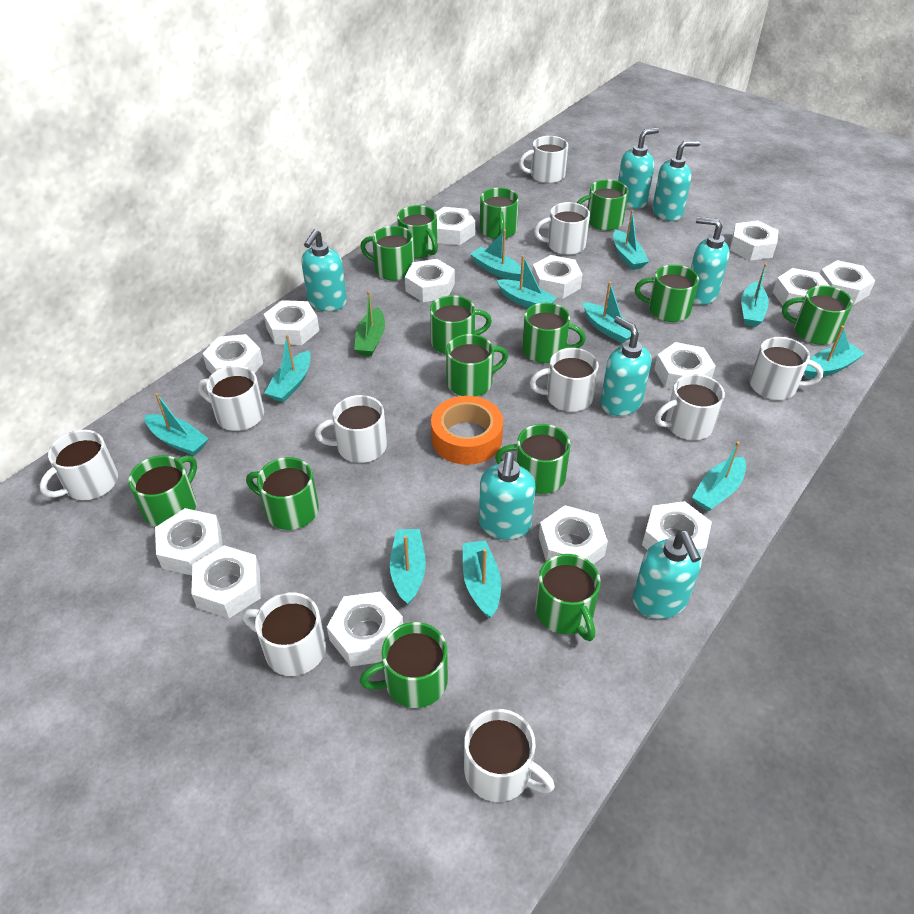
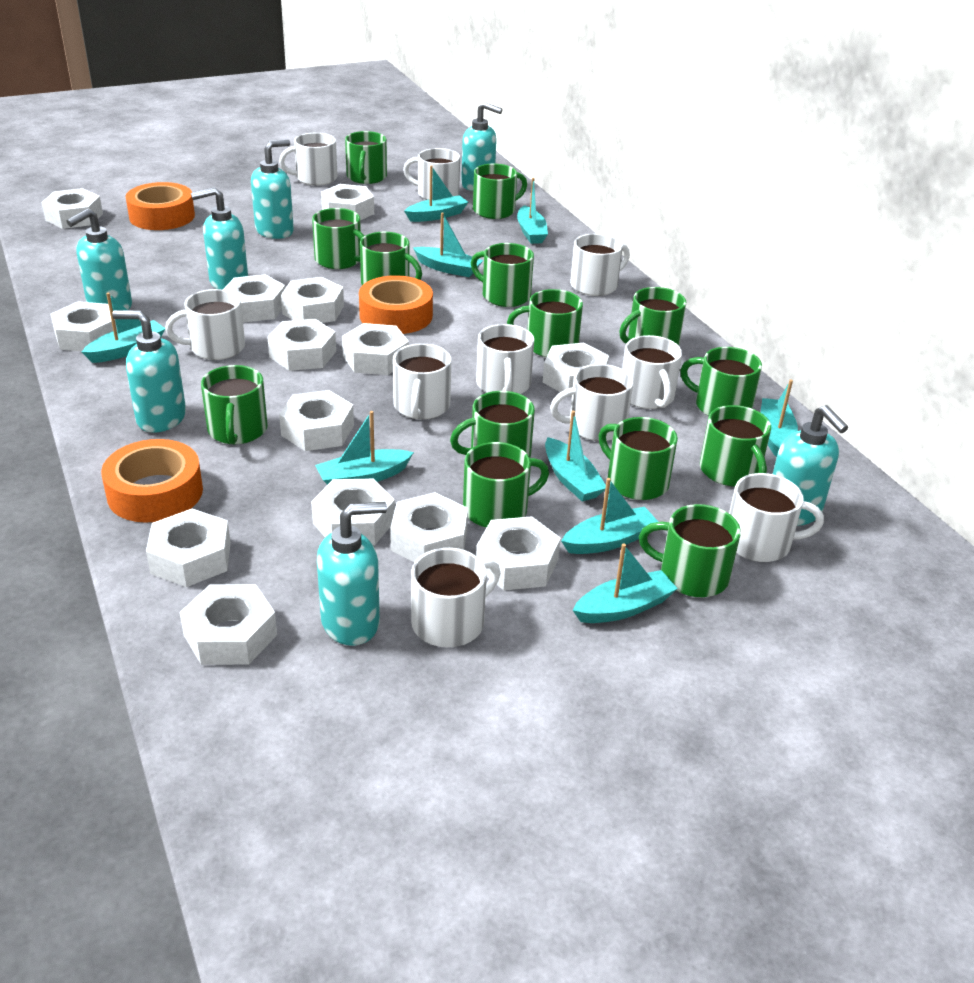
green boat: [354,291,385,356] = 1 -> none = 0
orange tape: [431,396,503,465] = 1 -> [101,439,203,522] [126,182,195,230] [359,275,433,334] = 3
turquoise boat: [145,393,208,456] [264,335,311,402] [390,529,426,605] [463,540,501,618] [470,229,524,281] [497,255,557,308] [583,282,639,344] [613,210,649,270] [692,441,746,511] [741,263,769,327] [805,326,865,378] = 11 -> [82,293,165,363] [315,411,414,485] [404,165,468,222] [413,212,483,277] [517,178,548,244] [545,410,606,502] [561,478,659,554] [573,544,678,623] [760,380,798,457] = 9

